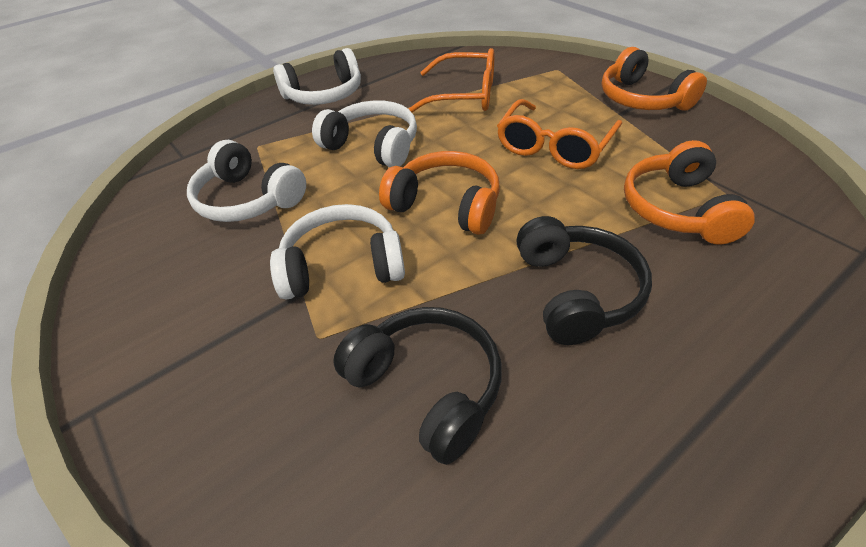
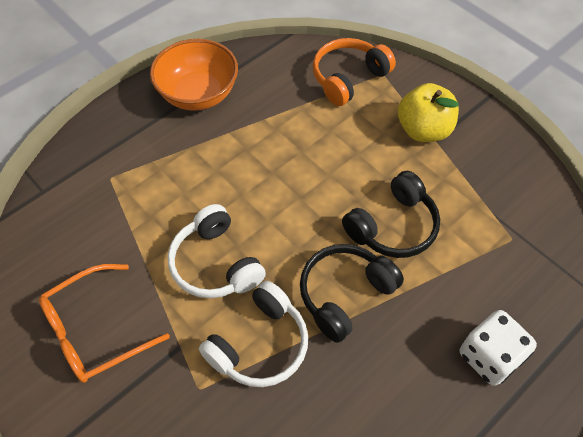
orange bowl: none = 0 -> [150,39,238,111] = 1
orange glasses: [408,48,495,112] [497,99,622,169] = 2 -> [39,264,170,383] = 1
orange headphones: [379,151,500,235] [602,47,707,110] [624,140,755,245] = 3 -> [313,38,396,106] = 1
white dice: none = 0 -> [460,310,537,386] = 1
white headphones: [187,140,306,222] [270,204,405,300] [273,48,361,105] [312,100,417,167] = 4 -> [168,204,266,298] [199,281,308,387] = 2
yellow apple: none = 0 -> [398,83,459,142] = 1

